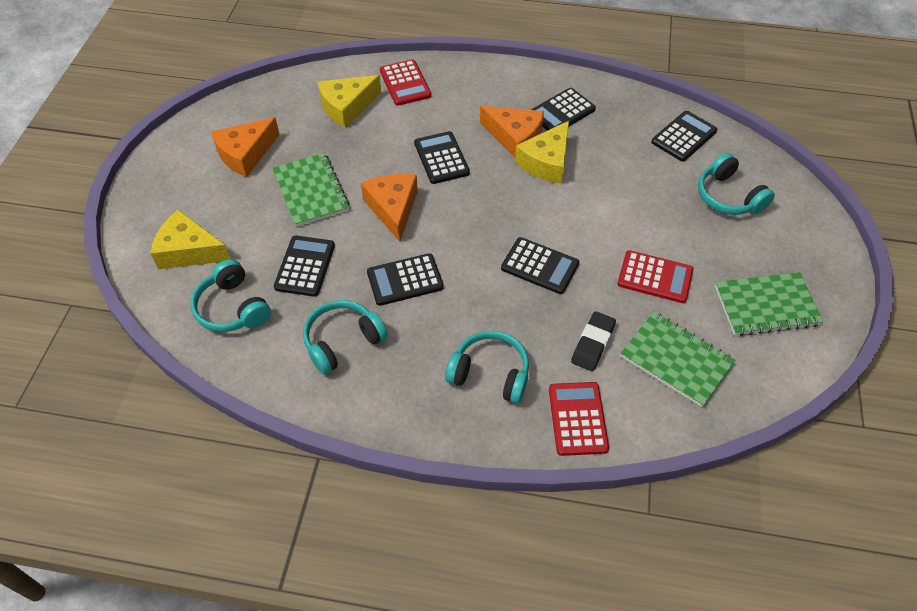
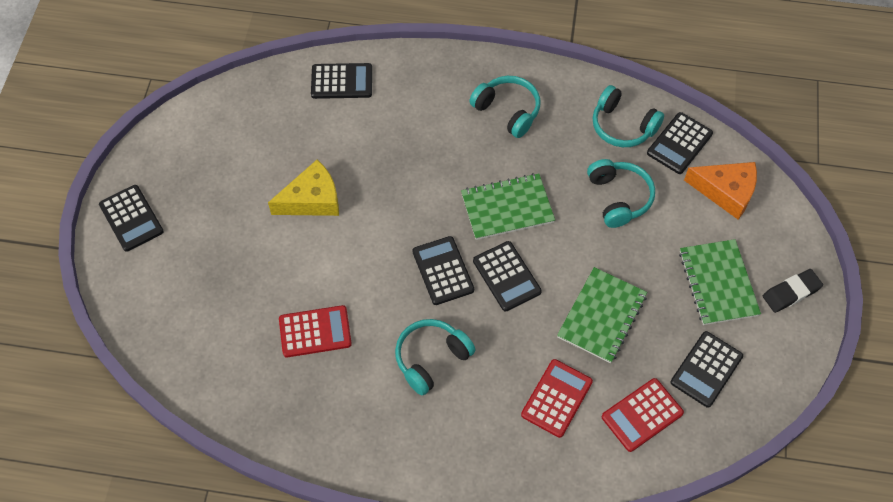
orange cheese: [211,117,280,177] [361,174,418,242] [480,106,544,158] = 3 -> [684,162,757,220] = 1
yellow cheese: [150,210,230,269] [318,75,381,128] [515,121,569,184] = 3 -> [268,160,339,216] = 1

